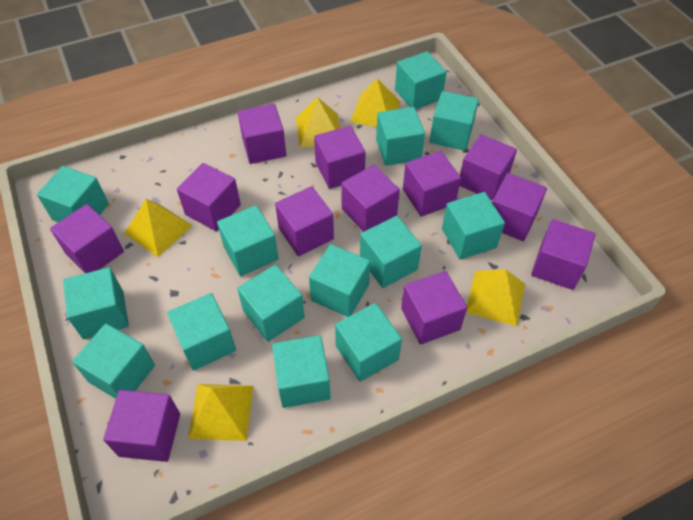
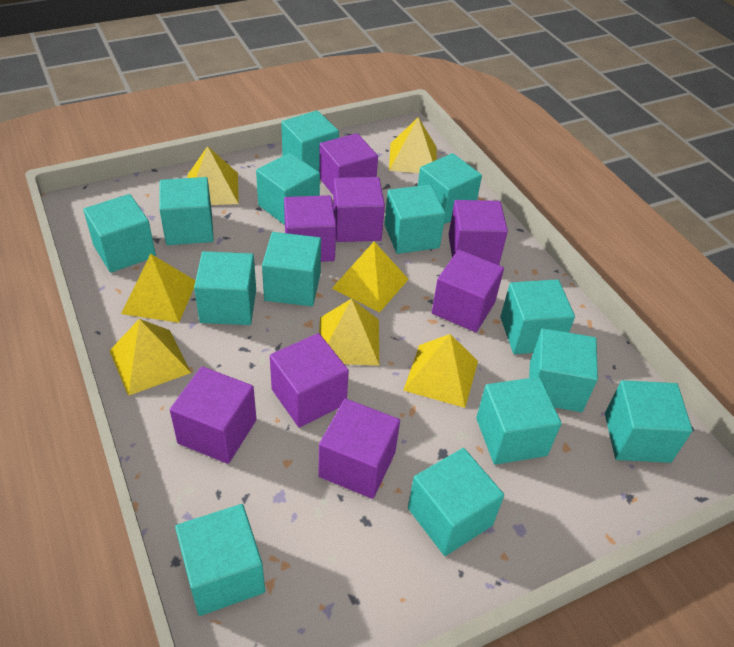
purple cube: [50,204,124,273] [103,390,180,462] [177,163,241,231] [238,104,286,164] [275,186,334,256] [314,126,366,189] [341,165,400,232] [401,271,467,345] [403,151,461,217] [460,134,517,201] [492,173,547,241] [531,219,596,290] = 12 -> [170,366,257,464] [270,333,349,428] [284,195,336,262] [318,399,400,499] [319,133,378,195] [333,177,385,242] [432,250,504,332] [448,200,508,265] = 8
yellow pyramid: [124,199,192,257] [188,384,253,441] [296,97,340,148] [350,79,400,127] [466,269,525,326] = 5 -> [109,319,191,396] [121,254,196,323] [188,146,239,205] [319,298,379,366] [331,242,409,312] [389,117,437,173] [403,334,478,408] = 7

